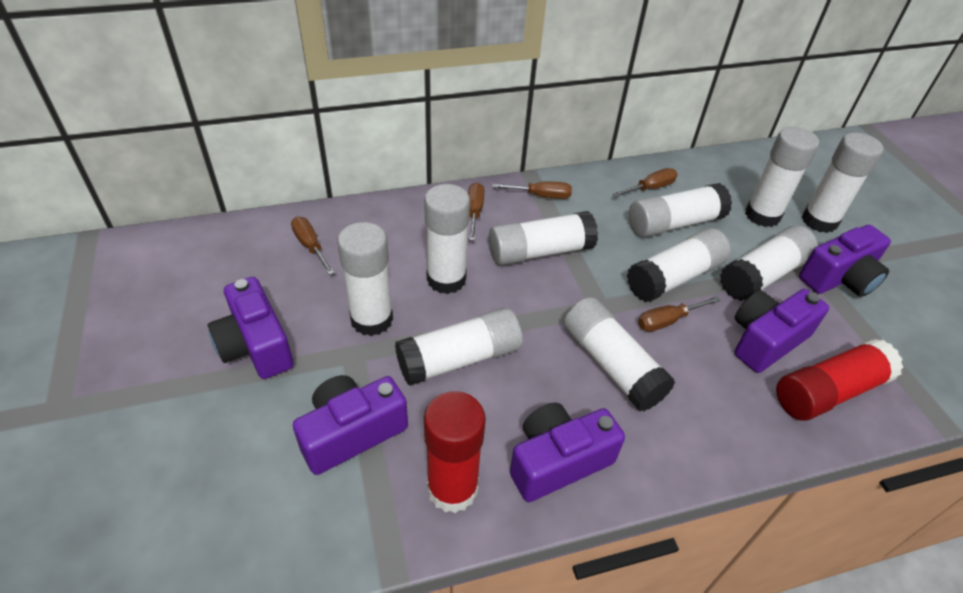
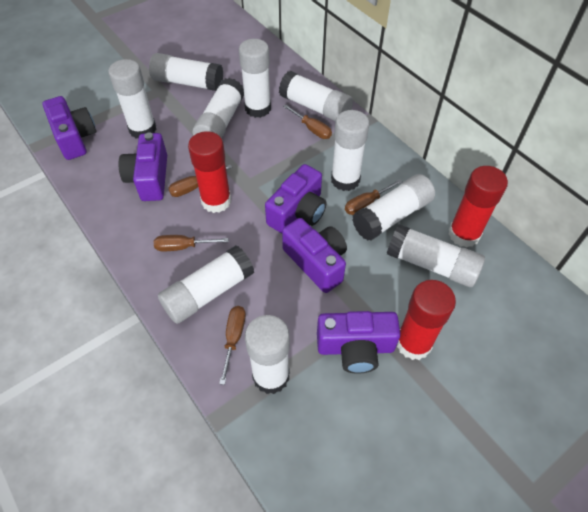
red glue stick: [424,391,486,513] [776,338,903,421] = 2 -> [188,131,231,213] [397,280,456,360] [448,166,508,248] = 3

